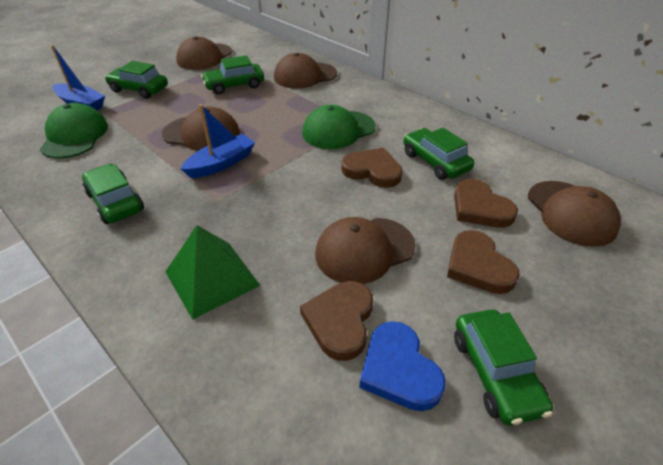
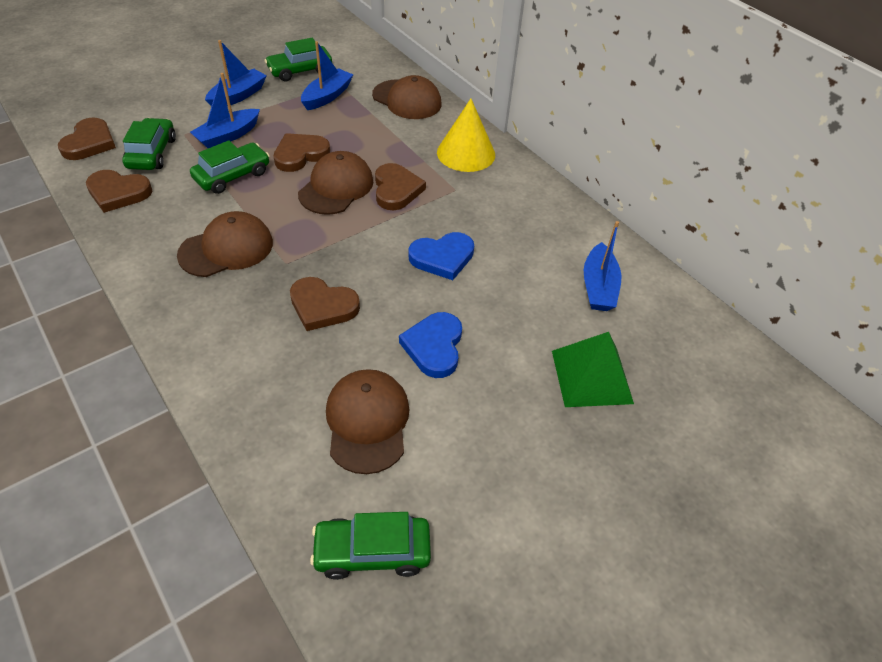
blue boat: [51,45,105,110] [180,104,255,178] = 2 -> [190,73,260,148] [205,40,267,106] [301,41,353,110] [584,221,621,311] = 4
blue heart: [359,321,445,411] = 1 -> [399,312,462,378] [408,232,474,280] = 2
brown cap: [162,106,240,151] [176,36,232,70] [274,53,337,88] [315,217,416,284] [528,181,621,247] = 5 -> [177,211,273,277] [298,151,373,215] [326,369,410,474] [372,75,441,119] = 4
brown heart: [300,281,373,361] [341,148,403,188] [447,230,520,294] [454,179,518,228] = 4 -> [58,118,116,160] [86,170,152,213] [273,133,330,172] [290,277,360,331] [375,163,426,210] = 5
green cap: [39,103,108,159] [302,105,376,149] = 2 -> none = 0
green car: [82,164,144,224] [105,61,168,99] [201,55,264,94] [403,128,474,180] [454,309,553,425] = 5 -> [122,118,176,170] [190,140,270,194] [265,38,332,81] [310,512,431,580] = 4
yellow cone: none = 0 -> [437,99,495,172] = 1

